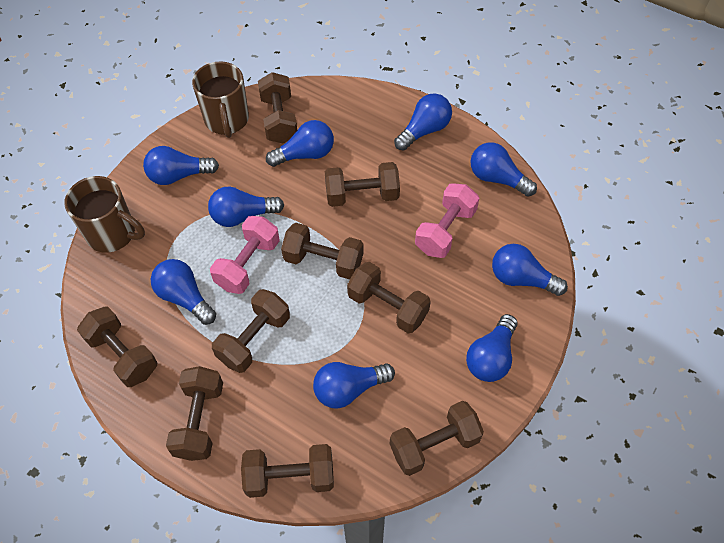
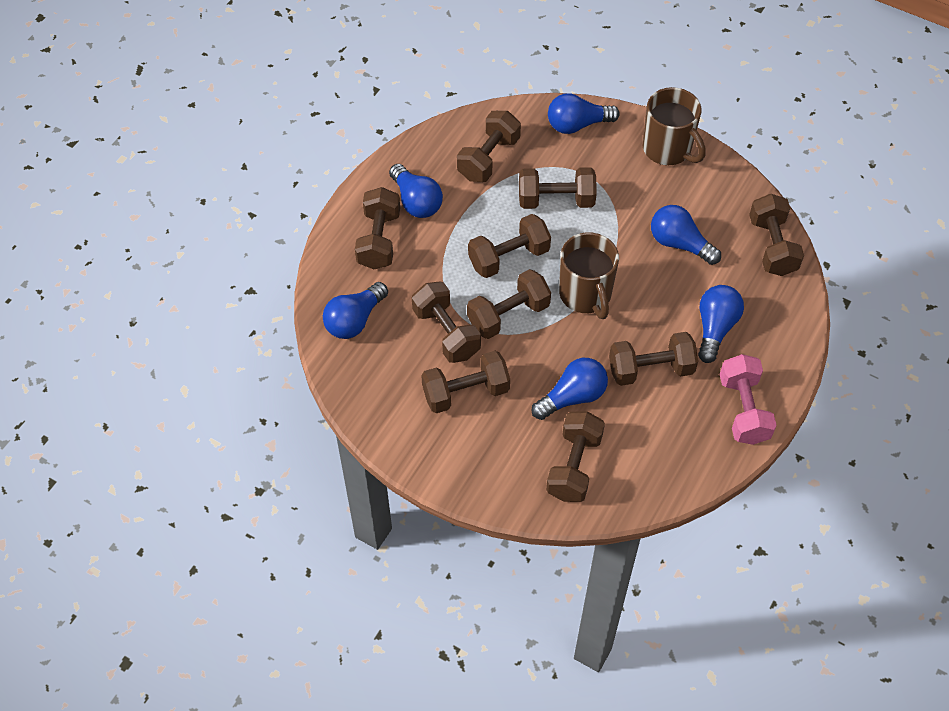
blue light bulb: [143,146,219,185] [151,259,216,325] [208,186,284,227] [266,120,334,167] [313,362,395,409] [394,93,452,151] [466,314,517,382] [470,142,537,197] [492,244,568,296] = 9 -> [323,282,388,339] [389,164,443,218] [531,358,608,420] [548,93,620,134] [651,205,721,265] [698,285,744,363] = 6
brown dumbbell: [77,307,157,387] [166,366,223,461] [212,289,290,373] [241,444,334,498] [258,72,297,143] [281,223,364,279] [325,162,400,207] [347,262,431,333] [390,401,484,476] = 9 -> [355,187,400,269] [412,282,481,363] [421,351,510,413] [457,111,521,182] [467,269,551,339] [468,214,551,278] [519,167,597,209] [546,411,605,502] [609,332,698,386] [749,194,804,276] = 10
pink dumbbell: [210,216,280,294] [415,183,479,258] = 2 -> [720,354,777,445] = 1

